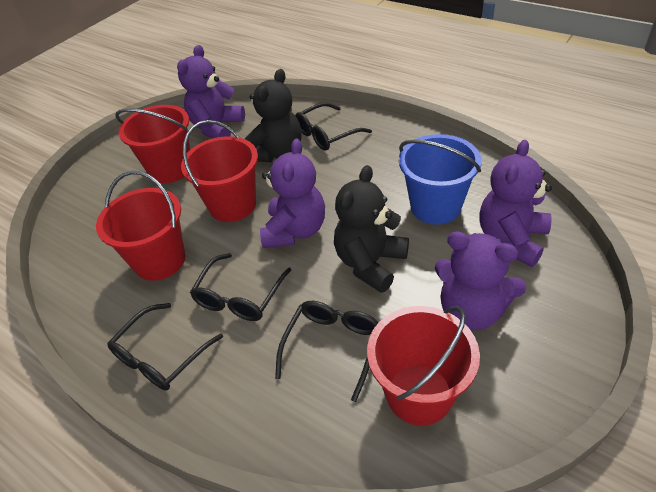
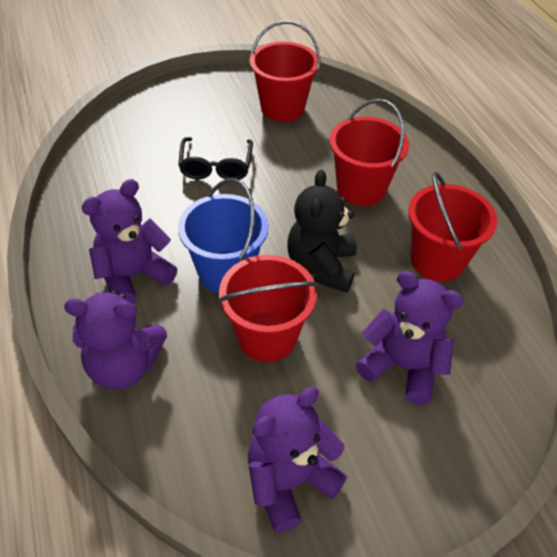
black glasses: [107,303,223,390] [190,253,291,321] [275,301,378,402] [295,103,372,151] = 4 -> [178,137,253,180] = 1
black teddy bear: [245,69,302,162] [334,165,409,293] = 2 -> [287,169,357,293] = 1

